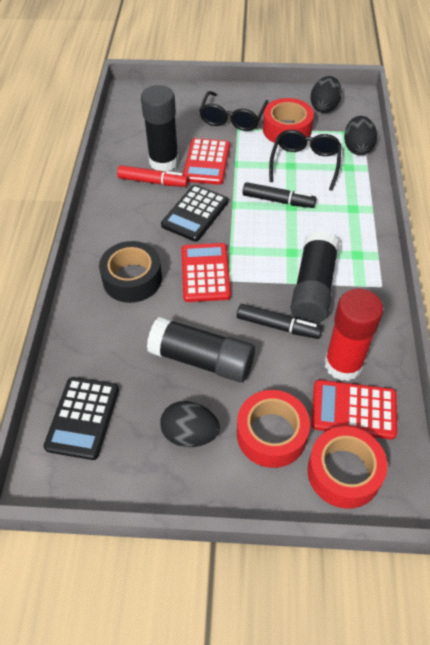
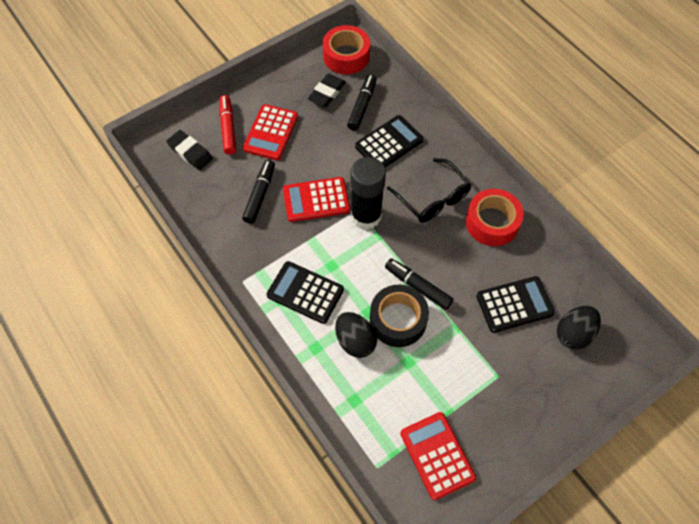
black calculator: [44,377,119,460] [161,185,228,242] = 2 -> [267,261,344,324] [355,115,424,168] [477,276,555,333] = 3
black egg: [160,401,220,447] [311,76,342,113] [344,116,377,155] = 3 -> [335,312,377,358] [557,306,601,349] = 2
black eraser: none = 0 -> [166,130,213,170] [308,74,346,107] = 2
black glasses: [199,91,268,131] [269,130,342,191] = 2 -> [387,158,471,223] = 1
black glue stick: [141,85,179,171] [147,317,255,382] [290,230,339,323] = 3 -> [350,157,386,230] = 1
black marker: [237,304,322,339] [243,182,317,208] = 2 -> [242,160,275,224] [347,74,377,131] [385,258,454,310] = 3
red glue stick: [324,288,383,381] = 1 -> none = 0
red tape: [237,390,310,468] [263,98,314,143] [308,426,387,509] = 3 -> [323,25,370,74] [466,189,524,246] = 2

